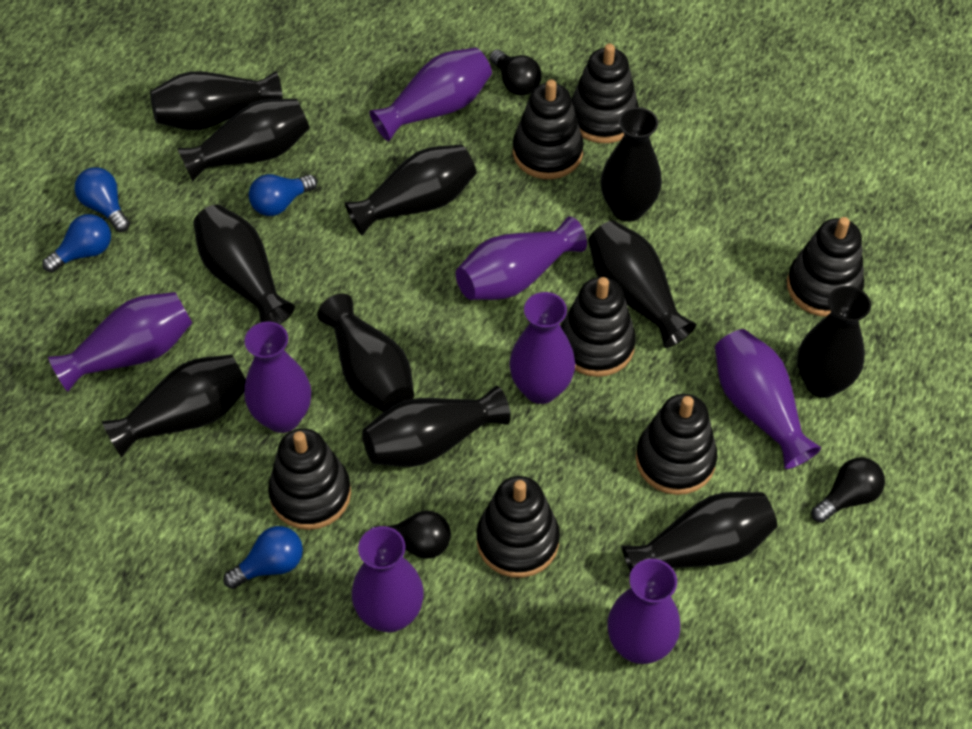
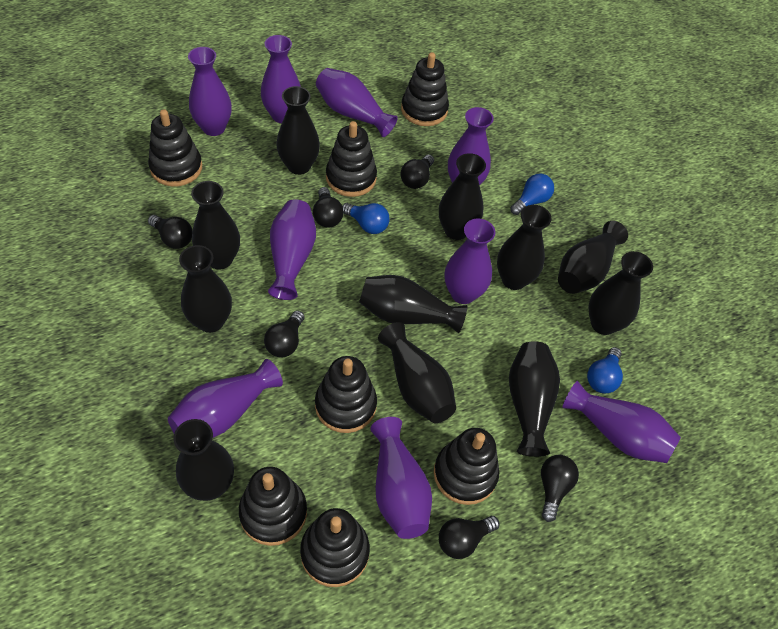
black light bulb: [370,511,451,559] [490,49,541,96] [811,457,885,523] = 3 -> [148,215,192,249] [264,310,304,358] [313,187,344,227] [400,155,434,189] [439,516,499,559] [541,455,579,522] = 6
blue light bulb: [42,214,111,273] [75,167,130,232] [223,526,303,589] [249,174,317,216] = 4 -> [342,203,390,234] [510,173,554,215] [587,347,623,394] = 3
purple vase: [48,292,192,392] [244,321,311,433] [352,526,424,632] [369,47,492,142] [456,216,587,300] [509,292,575,404] [607,559,680,664] [715,329,821,469] = 8 -> [168,359,283,438] [188,47,232,136] [261,35,301,123] [268,199,316,300] [316,68,398,137] [370,417,432,539] [445,219,495,304] [448,107,494,186] [562,381,681,463] = 9

